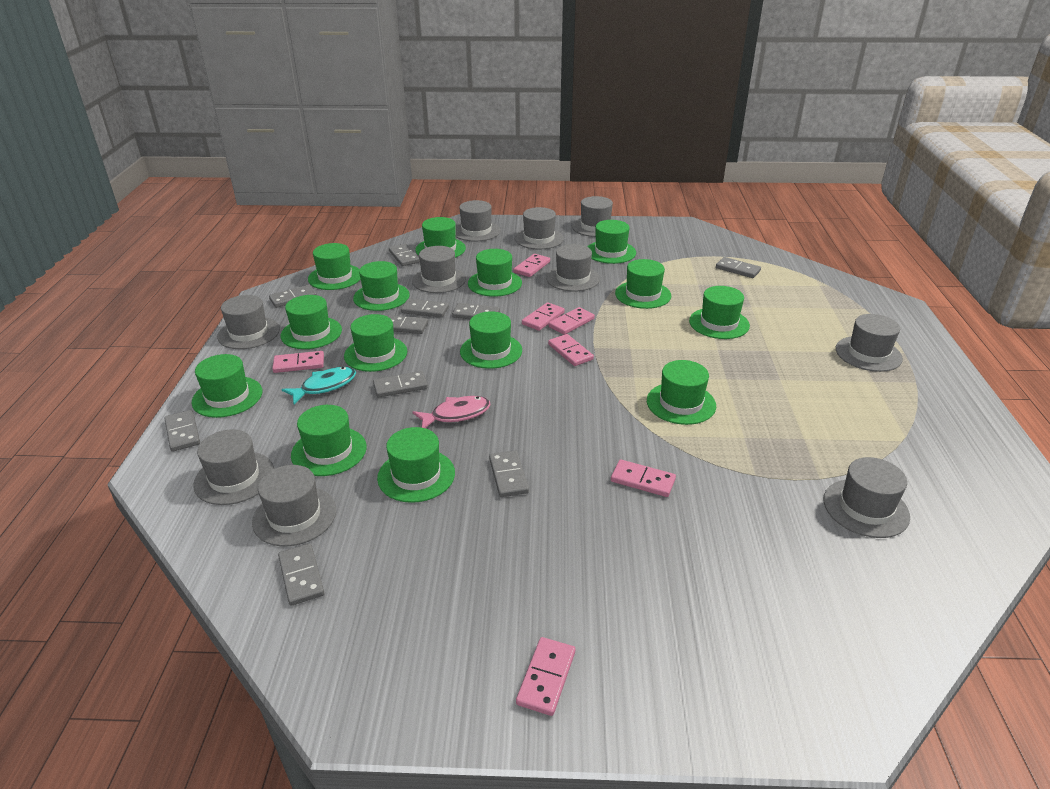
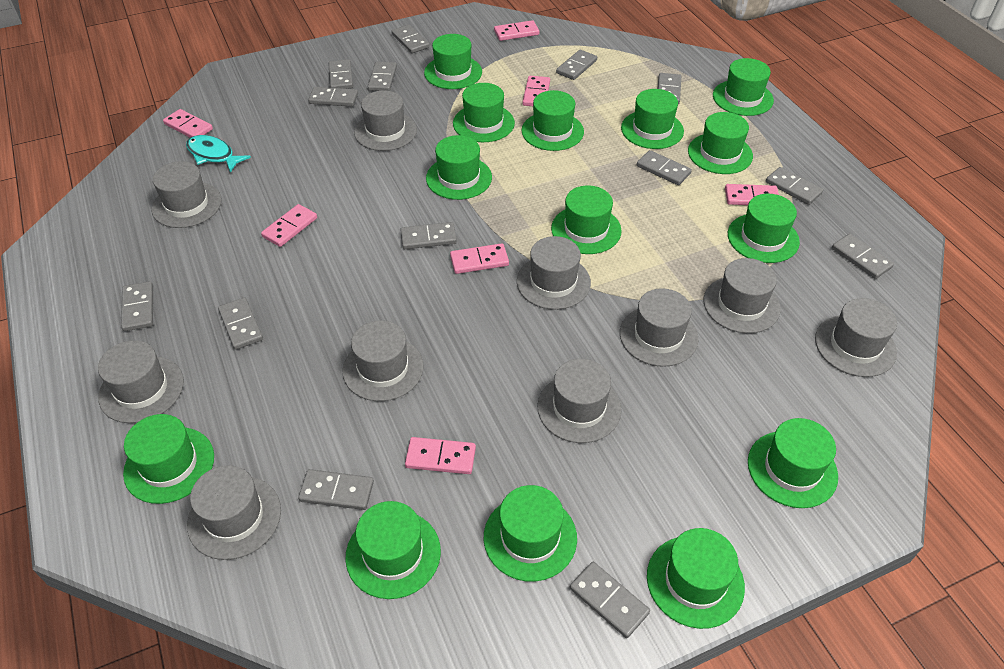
grey domino: [164,410,200,452] [269,285,317,308] [278,543,324,606] [373,371,428,397] [385,315,428,334] [389,244,420,266] [401,299,449,318] [452,303,500,319] [489,451,529,497] [716,257,761,278] = 10 -> [121,281,153,331] [218,297,263,350] [298,469,374,510] [308,87,358,107] [328,59,353,89] [368,61,397,91] [391,25,429,53] [400,222,457,249] [556,50,597,80] [570,562,650,638] [637,150,692,185] [657,73,681,104] [766,167,823,205] [832,234,894,279] = 14
pink fish: [412,396,491,428] = 1 -> none = 0

